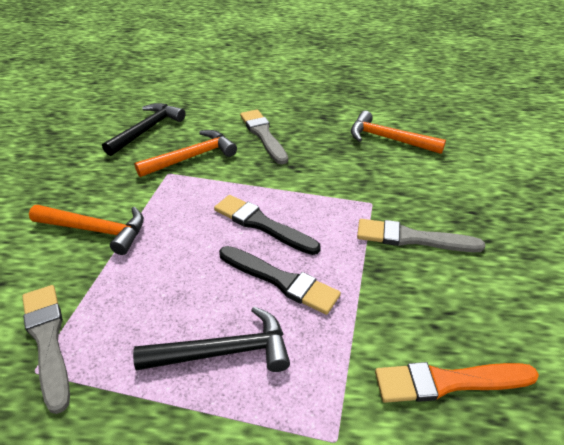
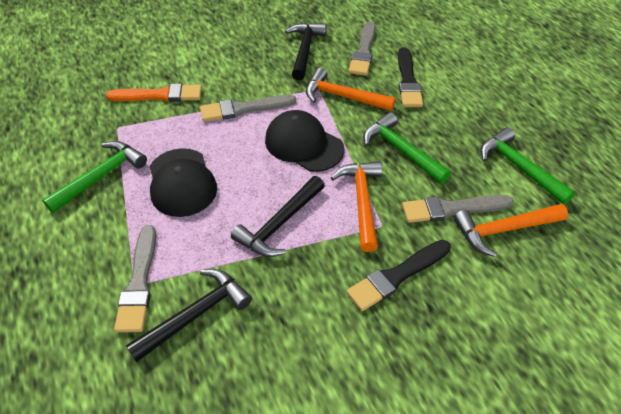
black cap: none = 0 -> [149,148,217,217] [265,110,344,172] = 2
black hammer: [102,103,185,156] [133,307,290,372] = 2 -> [126,269,252,362] [231,176,325,257] [285,23,327,80] = 3
green hammer: none = 0 -> [42,141,147,213] [363,112,451,184] [480,127,576,205] = 3
grey brush: [22,285,70,414] [240,109,288,164] [357,219,485,252] = 3 -> [114,225,156,332] [200,95,296,122] [348,21,376,76] [402,195,514,223] = 4

